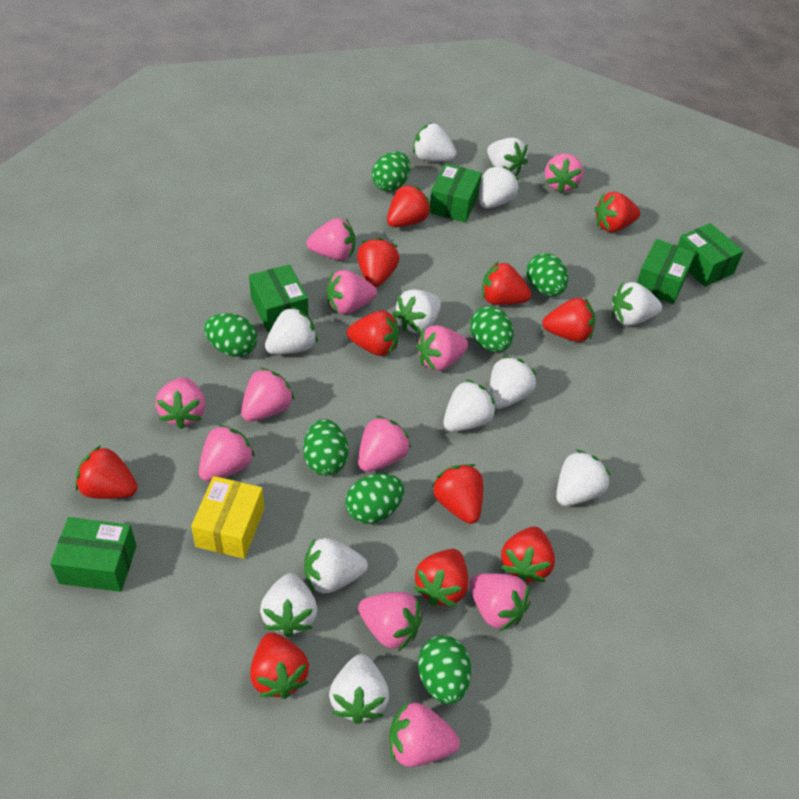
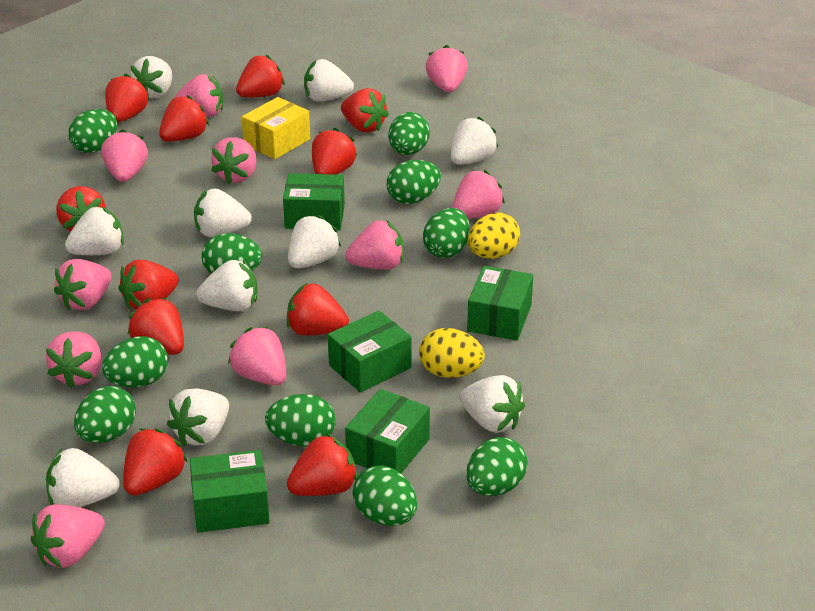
green egg: [204,313,257,357] [303,419,349,476] [345,474,404,524] [372,152,410,192] [418,635,471,704] [470,306,514,352] [526,253,568,296] = 7 -> [68,109,117,153] [74,386,136,443] [102,336,168,388] [201,233,262,274] [265,394,336,447] [353,466,417,526] [387,160,441,204] [388,112,430,155] [423,208,470,258] [466,437,528,496] = 10
pink strawberry: [155,377,206,429] [199,424,255,482] [241,368,295,422] [306,218,355,260] [327,270,377,314] [358,415,411,472] [358,592,423,651] [389,702,460,767] [416,325,468,371] [469,573,530,632] [545,154,583,193] = 11 -> [31,504,105,568] [46,331,102,389] [54,259,112,310] [101,129,148,182] [173,74,223,117] [211,137,257,185] [228,326,287,386] [345,220,404,270] [426,45,468,92] [452,170,505,219] = 10
white strawberry: [260,573,317,638] [265,306,318,354] [304,538,368,593] [329,654,389,724] [393,289,441,333] [413,123,457,161] [443,379,496,432] [479,166,519,209] [487,137,528,176] [489,356,537,409] [556,449,611,506] [612,282,662,325] = 12 -> [46,448,120,507] [65,206,124,255] [131,56,172,98] [167,388,229,446] [194,188,252,237] [196,260,258,311] [288,215,341,268] [304,59,354,102] [451,116,498,165] [460,375,525,433] = 10
yellow egg: none = 0 -> [419,328,485,378] [468,213,520,259] = 2

